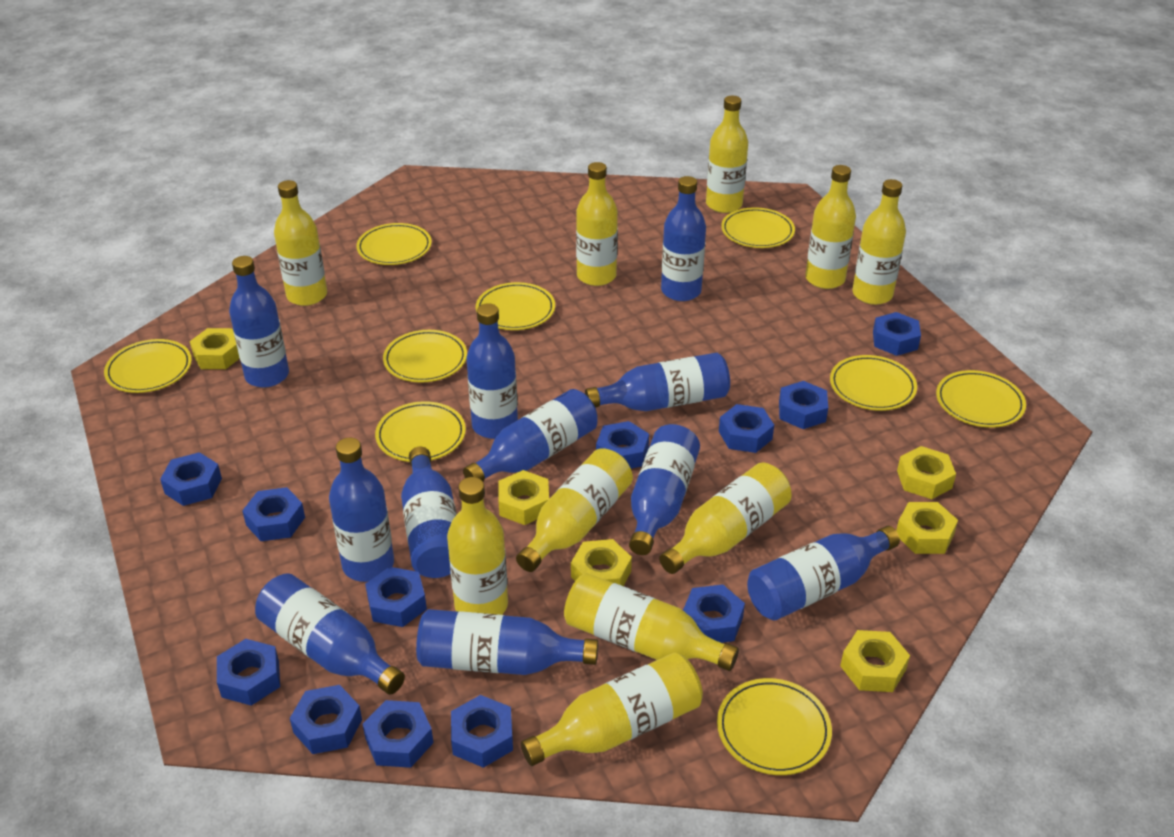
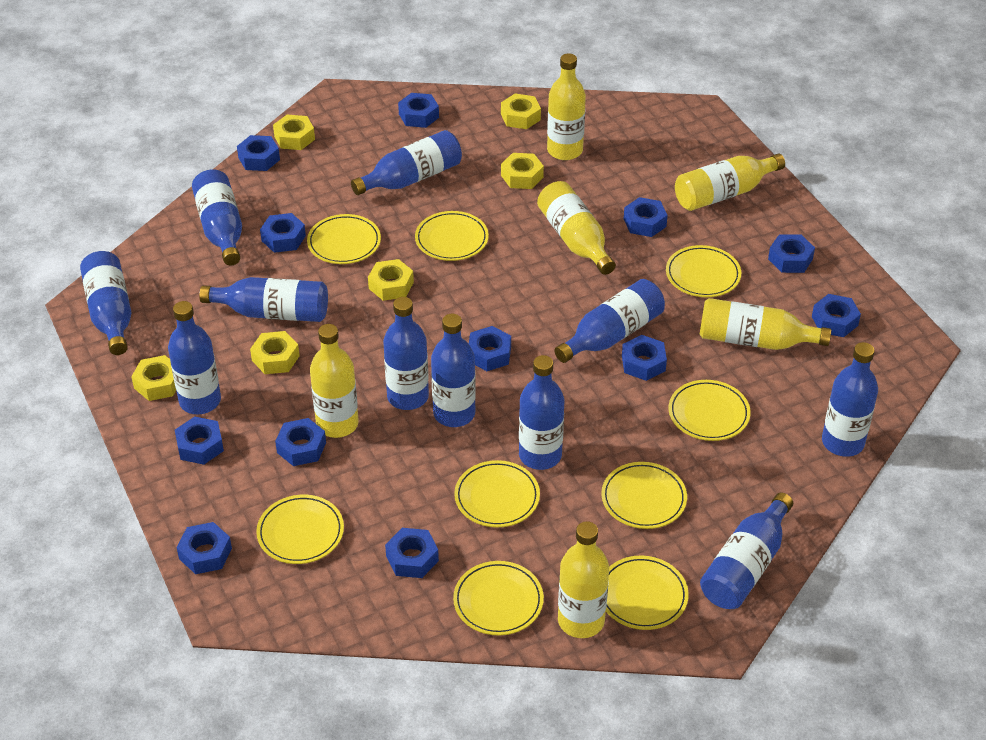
yellow bottle: [274,180,327,306] [447,477,508,615] [516,448,633,572] [521,653,703,766] [564,573,739,671] [576,162,618,286] [659,462,792,574] [706,96,748,213] [805,165,856,289] [853,179,906,305] = 10 -> [310,324,359,438] [537,181,616,275] [547,53,586,160] [558,521,609,638] [675,154,785,211] [700,298,831,350] = 6

